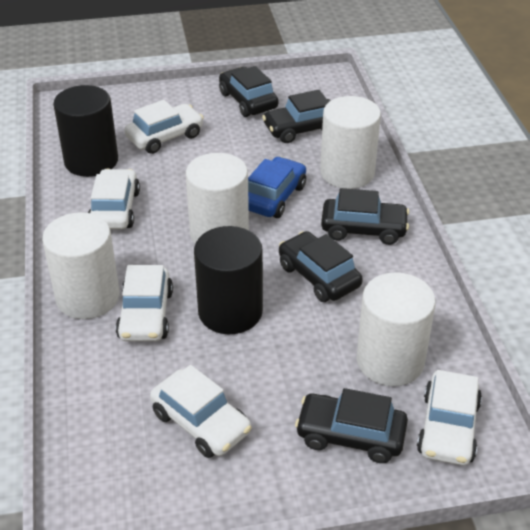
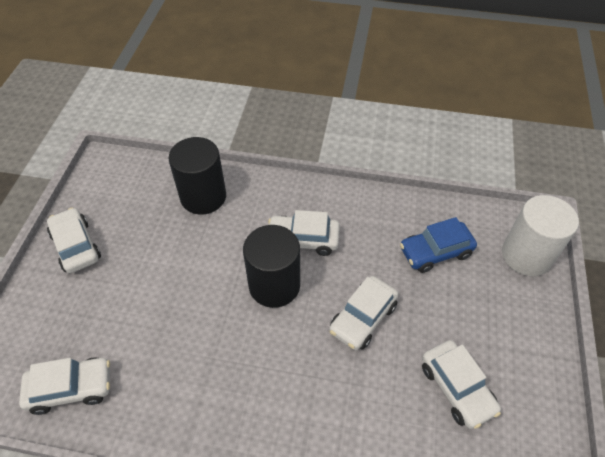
black car: [219,66,278,117] [262,90,331,143] [279,231,363,302] [295,388,408,463] [321,188,409,245] = 5 -> none = 0
white cylinder: [42,212,119,319] [186,153,249,243] [320,96,381,189] [356,272,436,386] = 4 -> [502,195,579,276] = 1

